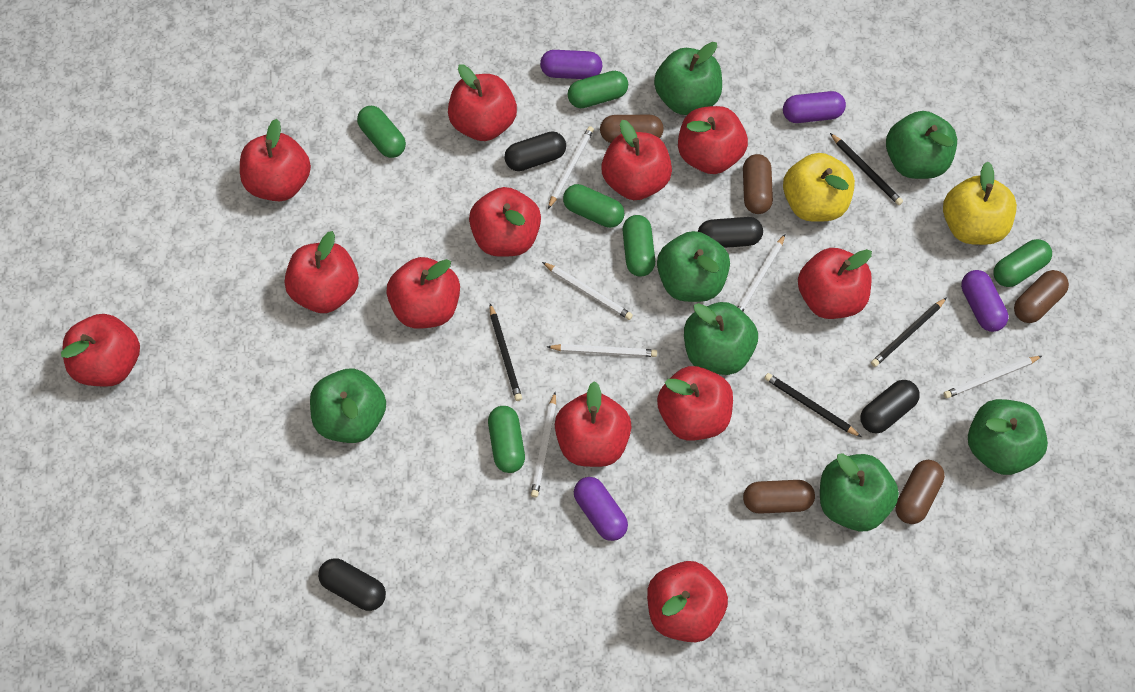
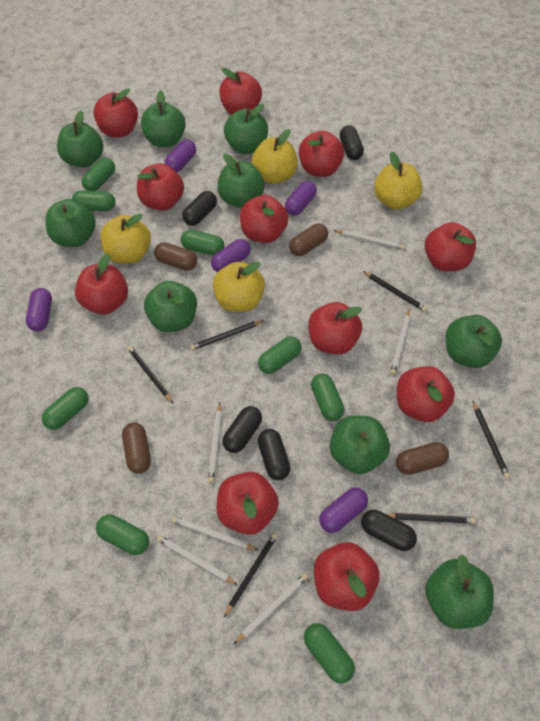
black capsule: [318,558,386,611] [504,131,566,171] [698,217,763,248] [860,380,920,433] = 4 -> [182,191,217,226] [222,406,262,453] [258,429,290,480] [340,126,364,160] [361,510,417,551] = 5
black pencil: [490,304,522,401] [765,373,861,437] [830,133,903,205] [871,297,947,367] = 4 -> [127,346,173,403] [190,320,264,350] [224,533,278,617] [363,271,427,312] [386,513,476,524] [473,401,510,479] = 6
brown capsule: [600,115,664,143] [743,154,773,214] [743,480,815,514] [895,460,945,524] [1014,270,1069,323] = 5 -> [122,423,151,474] [154,242,197,271] [289,224,328,256] [396,442,449,475] = 4
green apple: [310,369,386,443] [654,42,722,115] [657,231,730,302] [684,302,758,375] [820,453,899,531] [886,111,957,179] [968,399,1048,475] = 7 -> [45,199,96,247] [57,111,103,168] [141,90,186,147] [144,281,197,332] [218,154,265,208] [224,104,268,154] [330,416,390,474] [425,554,494,629] [446,315,502,368] = 9
green capsule: [357,106,406,158] [488,406,525,473] [563,184,624,228] [568,71,628,108] [622,215,655,277] [993,239,1052,287] = 6 -> [42,387,89,430] [72,190,115,211] [81,158,115,191] [96,514,149,555] [181,230,225,256] [258,336,302,374] [304,623,355,683] [311,374,344,421] = 8
purple capsule: [540,50,602,79] [574,477,628,541] [783,91,846,123] [961,270,1008,332] = 4 -> [26,288,52,331] [165,140,196,172] [211,239,251,272] [285,181,317,215] [319,488,368,533] = 5
red apple: [61,314,140,387] [240,119,311,201] [285,231,359,313] [386,257,460,329] [448,64,517,141] [469,187,541,257] [555,381,632,467] [601,120,672,200] [647,561,728,642] [657,366,733,441] [678,106,748,174] [798,248,872,319] = 12 -> [75,253,128,314] [93,88,138,137] [137,163,184,211] [217,472,279,535] [219,68,262,114] [240,195,288,243] [299,131,344,177] [308,302,362,354] [314,542,380,611] [397,366,455,422] [425,222,476,271] = 11
yellow apple: [783,153,855,222] [943,162,1017,245] = 2 -> [100,214,151,263] [213,262,265,312] [252,129,298,184] [374,152,422,209] = 4

